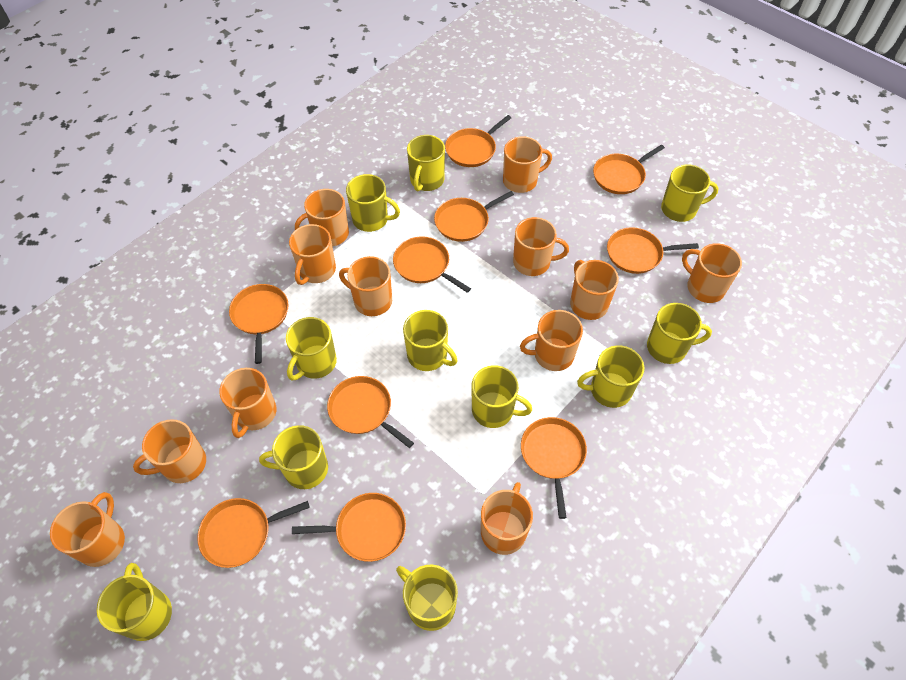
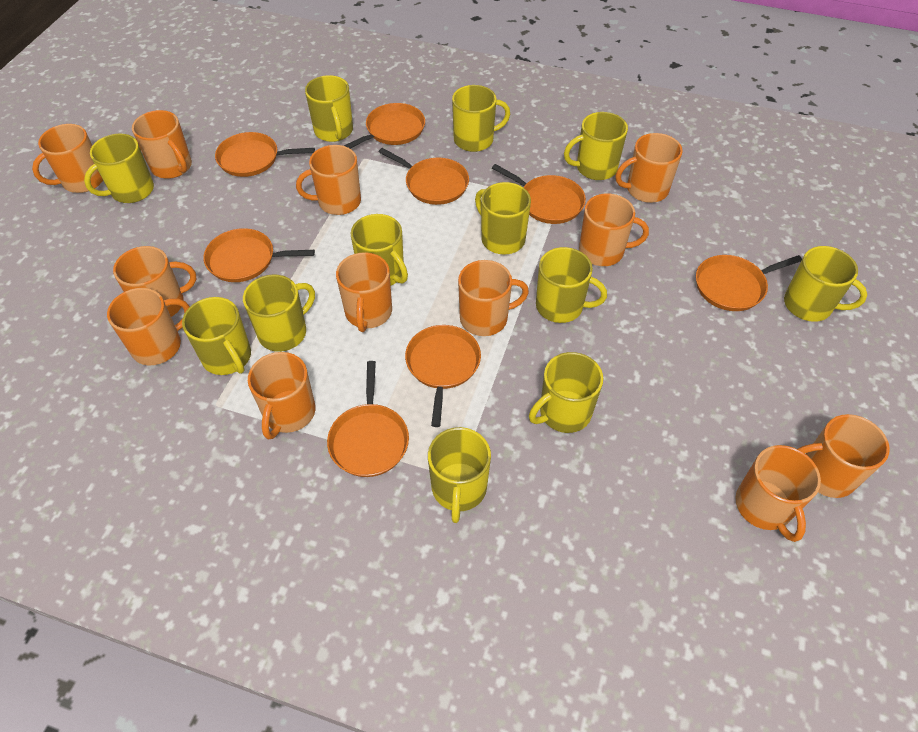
orange pan: [197,498,310,568] [229,284,289,364] [292,493,406,562] [327,376,414,448] [393,236,471,293] [434,191,514,242] [445,115,511,167] [521,417,587,519] [593,145,665,194] [607,227,699,274] = 10 -> [203,228,315,282] [215,132,315,177] [327,361,409,477] [344,103,425,149] [379,148,469,205] [405,325,481,427] [492,164,586,224] [696,255,802,311] = 8
yellow mug: [97,563,172,641] [259,425,328,489] [286,317,337,380] [346,174,400,232] [396,564,458,631] [403,310,457,371] [407,135,445,191] [472,365,532,428] [577,346,645,408] [647,303,712,364] [661,165,719,222] = 11 -> [84,134,154,203] [182,297,251,375] [243,274,315,352] [305,75,353,142] [350,214,408,285] [428,427,491,523] [452,85,510,152] [475,182,531,254] [529,352,603,433] [536,247,607,323] [564,112,628,180] [784,246,867,322] = 12

